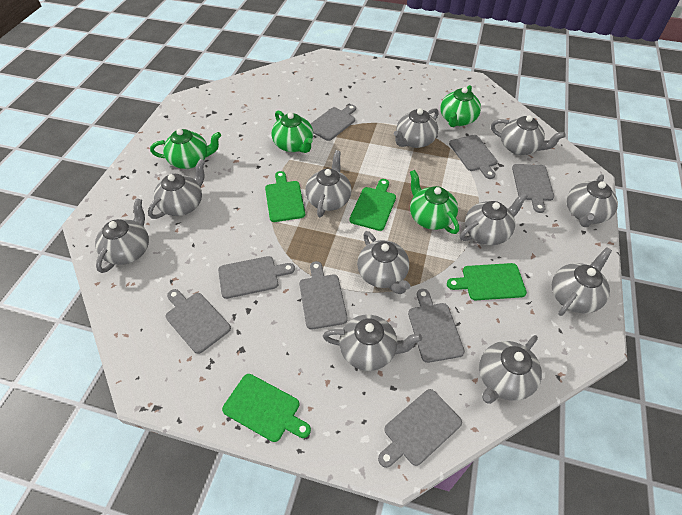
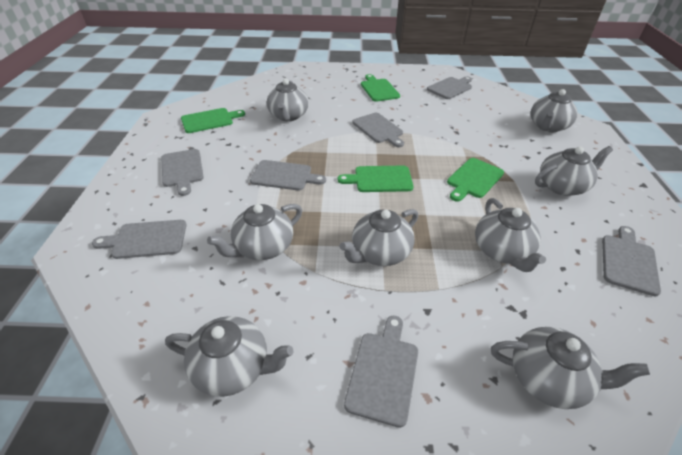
green teapot: [150,129,221,169] [271,110,313,153] [410,170,459,234] [440,85,481,127] = 4 -> none = 0
grey cutting board: [166,289,231,354] [218,256,295,299] [299,261,348,330] [311,104,356,141] [378,389,462,468] [408,289,465,363] [449,135,497,179] [512,164,554,213] = 8 -> [92,220,187,259] [161,149,204,196] [250,160,326,191] [344,316,418,428] [352,113,404,147] [427,76,472,99] [602,226,661,296] = 7
grey teapot: [95,198,149,273] [148,159,205,219] [305,150,352,217] [323,315,422,371] [357,231,410,294] [394,108,439,148] [460,193,528,245] [479,335,542,404] [491,115,565,155] [552,247,612,316] [566,174,618,227] = 11 -> [165,316,294,397] [207,204,302,260] [267,79,309,121] [339,209,418,266] [475,198,546,272] [491,327,650,409] [531,89,578,132] [535,146,613,196] = 8

